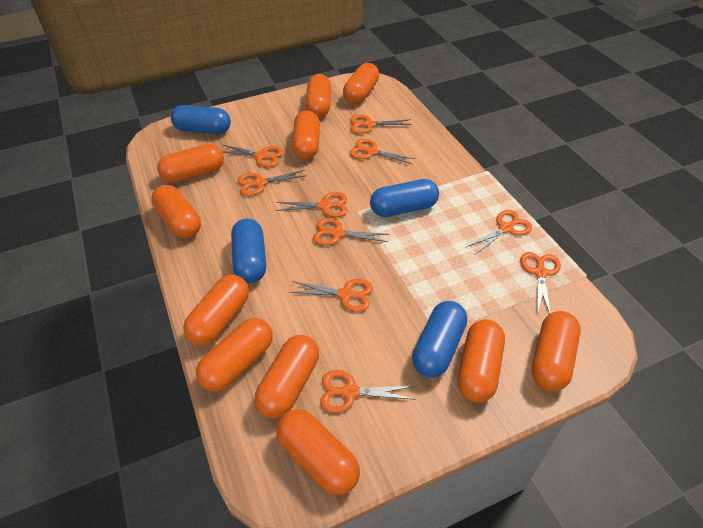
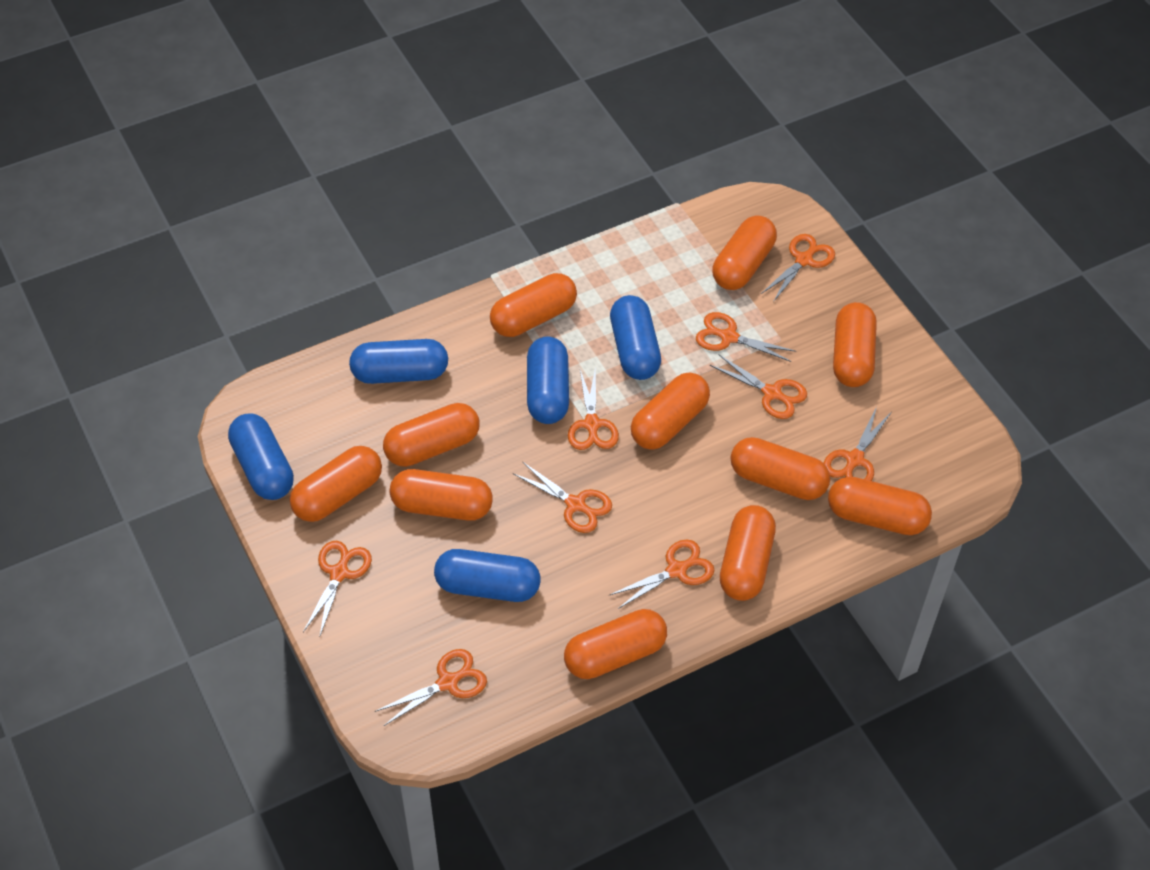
blue capsule: [171,105,231,134] [231,219,266,283] [370,179,439,217] [412,301,467,378] = 4 -> [228,414,294,500] [349,339,448,384] [434,549,540,602] [527,336,569,424] [610,295,661,380] = 5
orange scissors: [222,145,284,167] [238,170,307,196] [276,192,348,217] [290,279,373,312] [313,218,390,245] [320,370,416,413] [350,115,412,134] [350,139,416,165] [466,210,532,254] [520,252,561,315] = 10 -> [303,541,372,638] [375,649,487,726] [513,462,612,533] [568,367,619,450] [610,540,715,609] [696,312,796,362] [710,354,807,419] [761,234,835,302] [823,407,891,481] = 9

